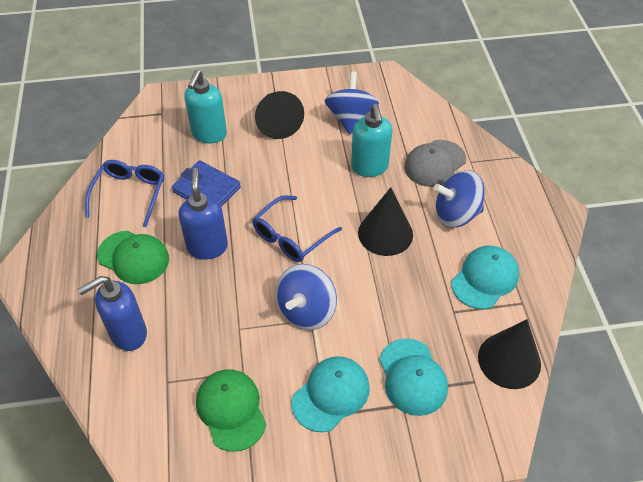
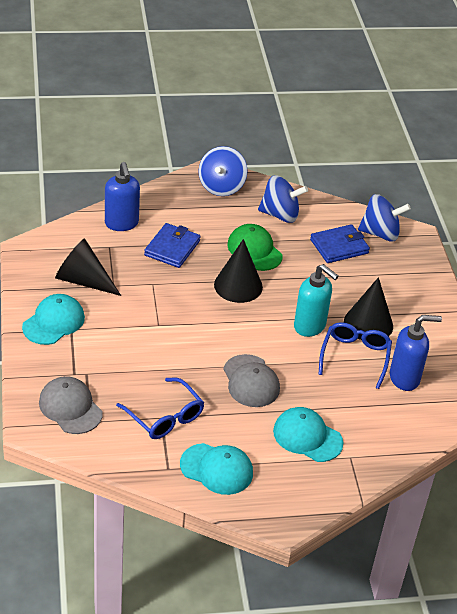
blue wallet: [172,160,241,207] = 1 -> [144,223,201,268] [310,224,370,263] = 2
green cap: [97,231,169,284] [196,369,266,452] = 2 -> [227,224,282,271] = 1
grey cap: [404,140,466,187] = 1 -> [39,376,103,434] [223,354,280,407] = 2
turquoise soap dispenser: [184,70,227,143] [351,104,392,177] = 2 -> [294,264,338,337] = 1

